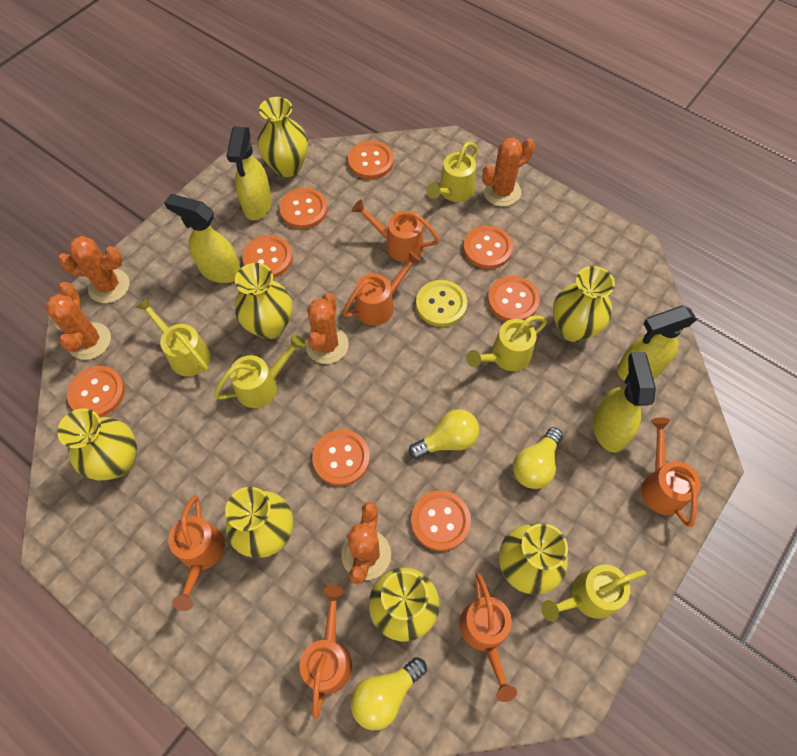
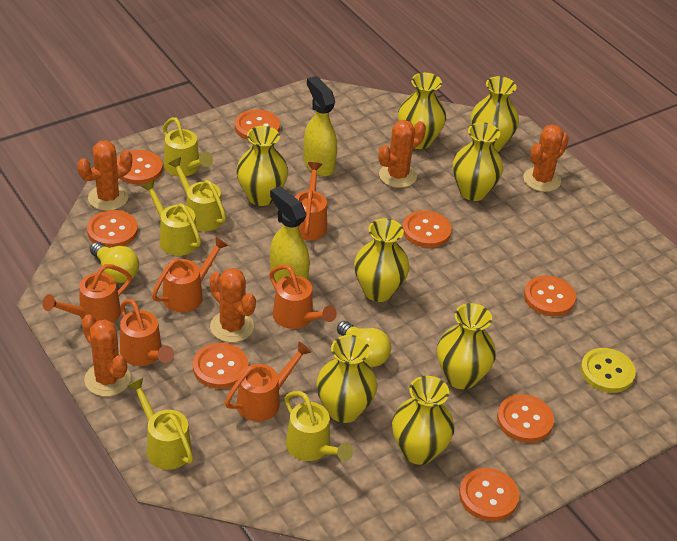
yellow light bulb: [351,657,427,730] [409,409,479,459] [513,427,563,489] = 3 -> [90,242,139,283] [337,321,391,367] = 2
yellow spray bottle: [164,194,241,283] [227,127,272,220] [593,352,656,453] [617,306,697,380] = 4 -> [270,186,310,283] [303,76,337,176] = 2
yellow vase: [57,408,137,481] [225,487,293,558] [235,263,293,339] [257,97,308,177] [369,568,440,641] [499,523,568,595] [553,266,615,342] = 7 -> [236,126,288,206] [316,335,377,423] [354,218,410,302] [392,376,455,465] [398,73,446,149] [437,303,496,389] [453,122,503,201] [471,76,519,152] = 8

